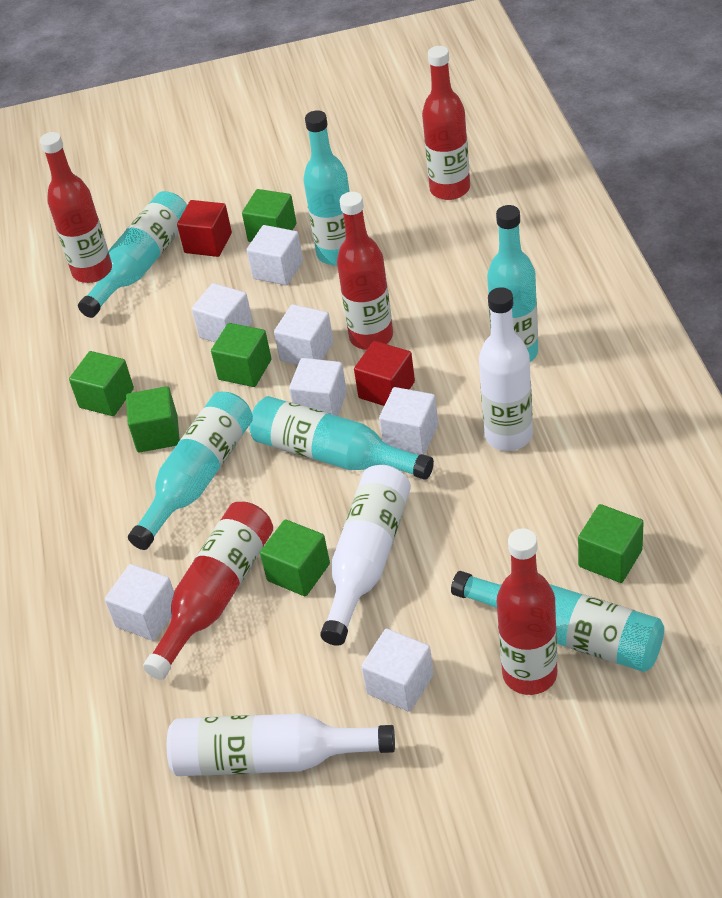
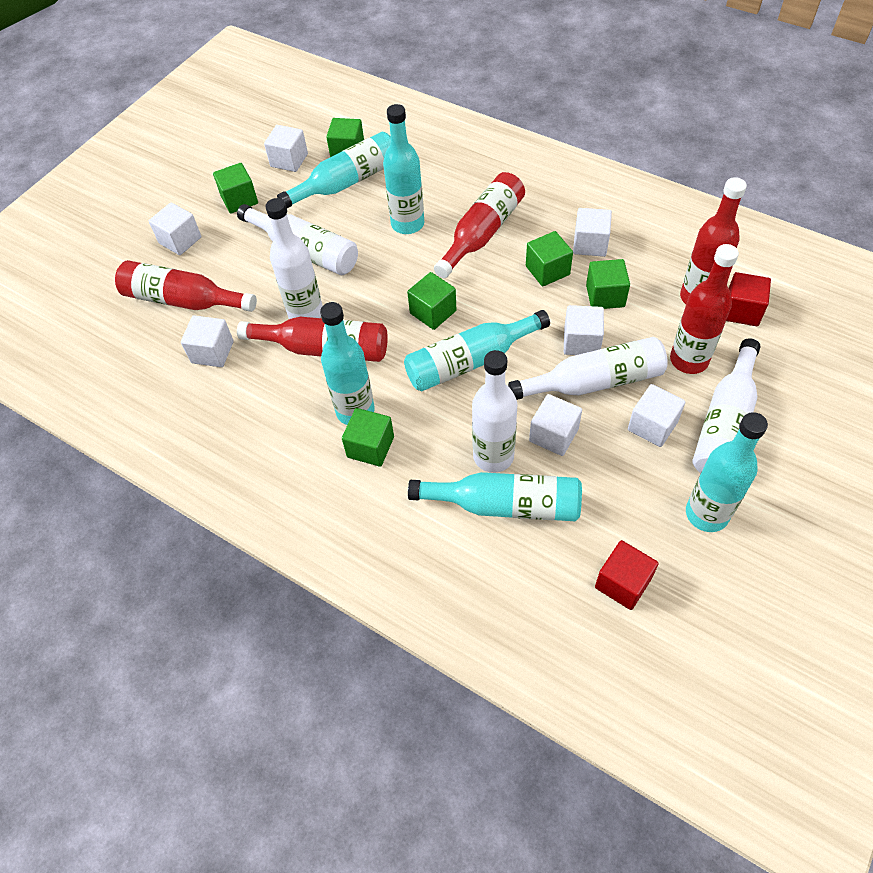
white bottle: [167,714,395,776] [320,465,411,646] [479,288,533,451] = 3 -> [237,204,358,275] [265,198,323,319] [472,350,518,473] [508,337,668,400] [692,338,760,473] = 5

